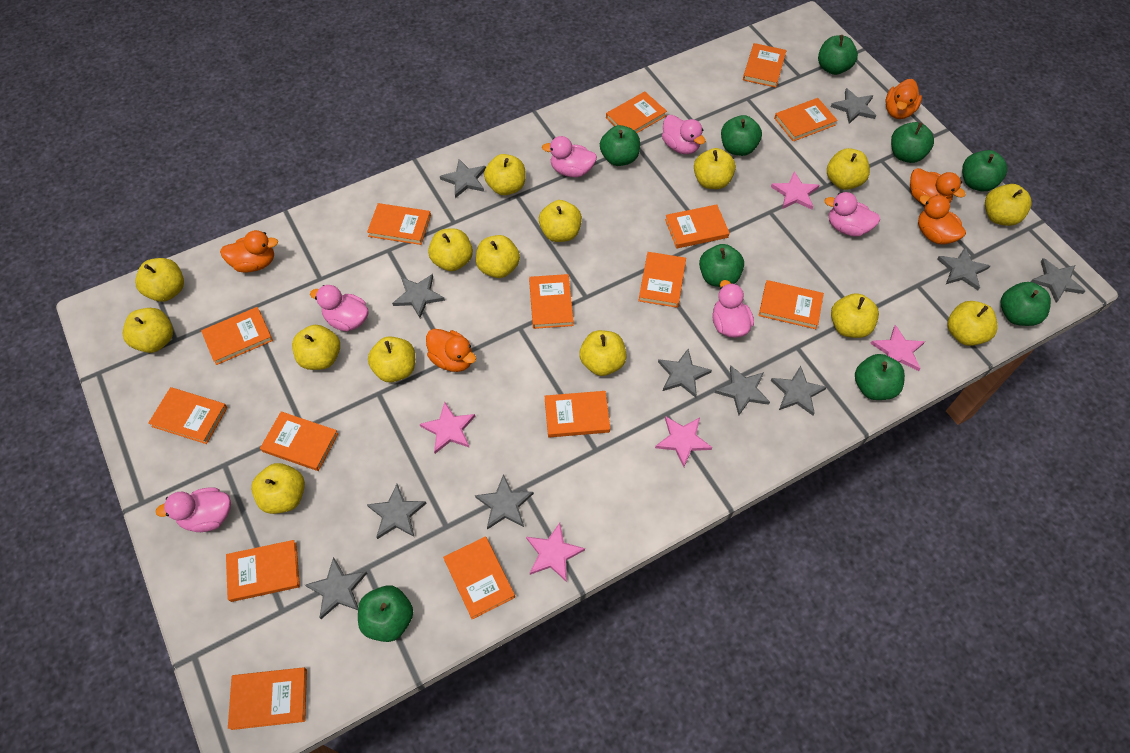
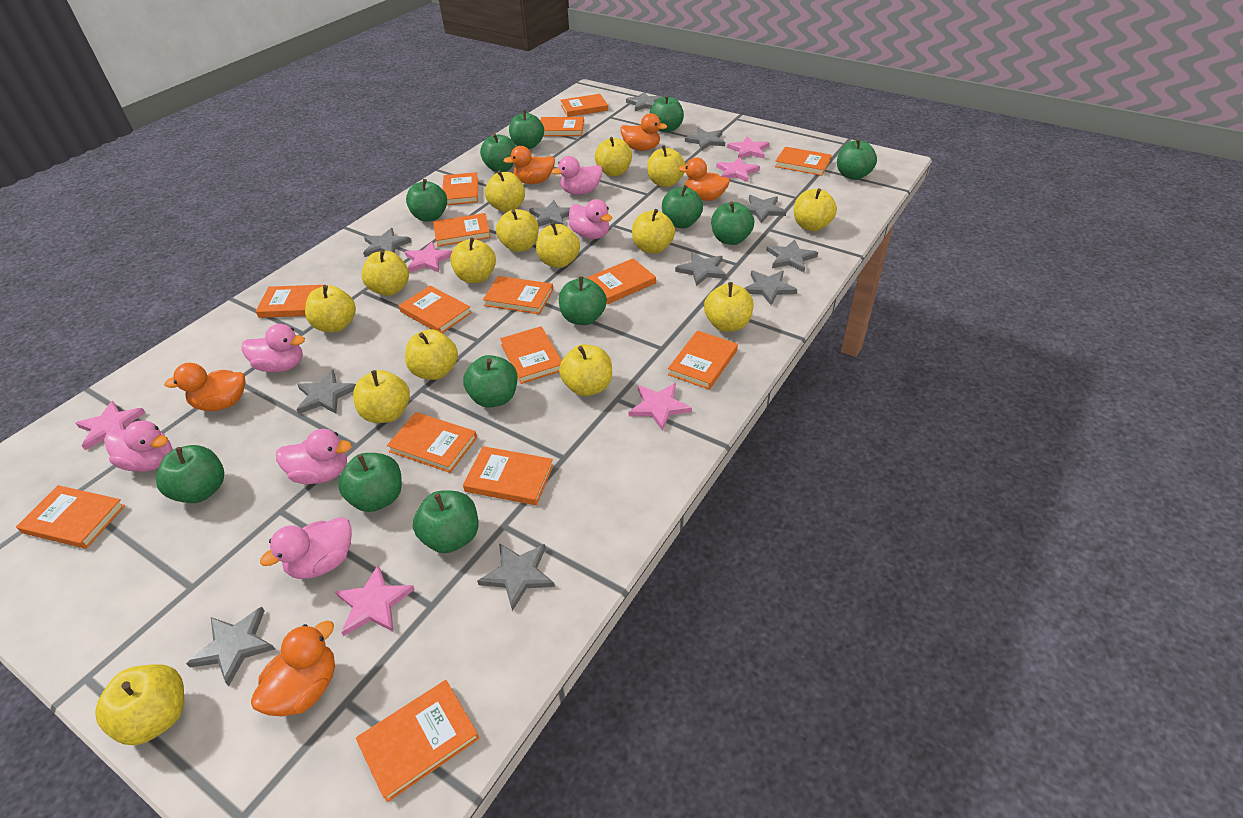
green apple: [358,585,413,642] [600,125,640,166] [699,244,744,287] [721,115,762,156] [818,35,858,75] [855,354,905,400] [891,122,934,163] [962,150,1007,191] [1001,282,1051,326] = 9 -> [156,445,224,503] [338,453,402,512] [406,179,447,222] [413,491,478,553] [463,355,518,408] [480,133,516,172] [509,110,544,149] [559,276,607,325] [649,95,684,132] [662,185,703,228] [711,201,754,245] [837,138,877,180] = 12
pink star: [420,401,475,454] [526,523,585,582] [655,416,713,467] [771,172,820,210] [870,325,925,371] = 5 -> [76,401,146,450] [335,565,415,636] [405,242,452,273] [629,383,692,431] [716,157,760,182] [727,136,769,158] = 6

